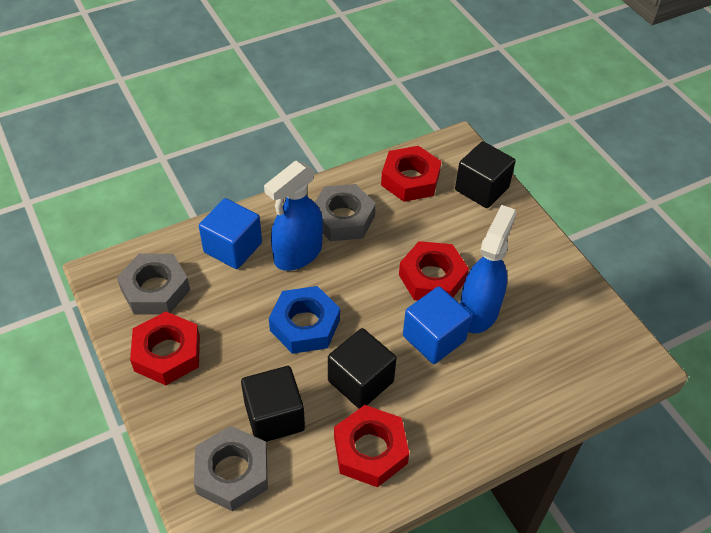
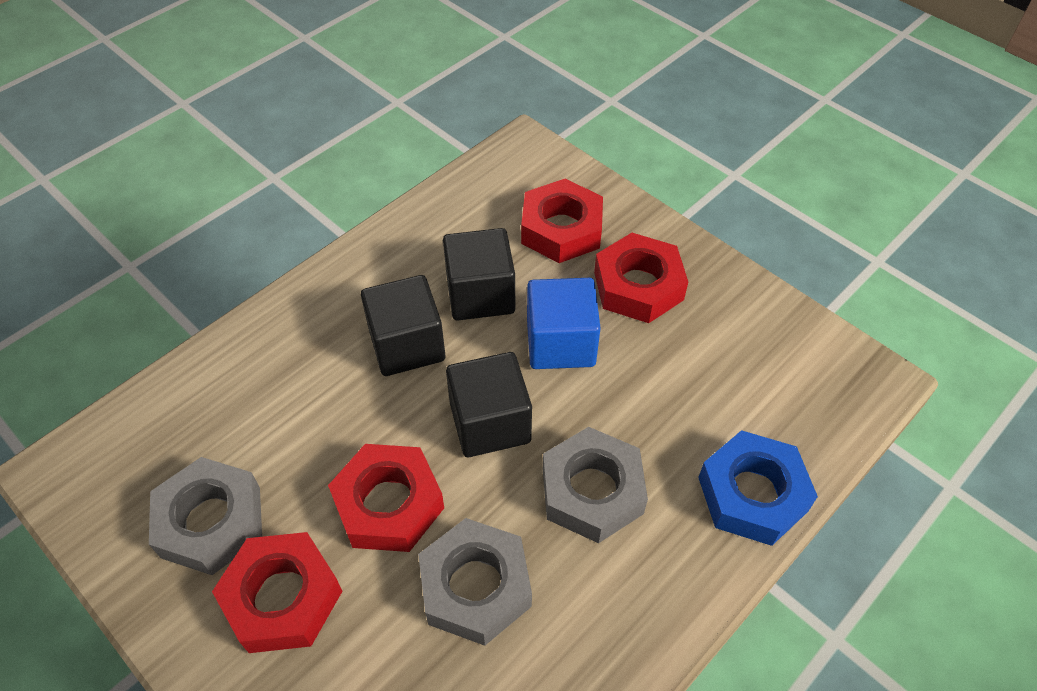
blue cube: [199,198,262,269] [403,286,472,364] = 2 -> [527,278,601,369] = 1
blue spray bottle: [264,161,323,271] [460,205,517,333] = 2 -> none = 0

